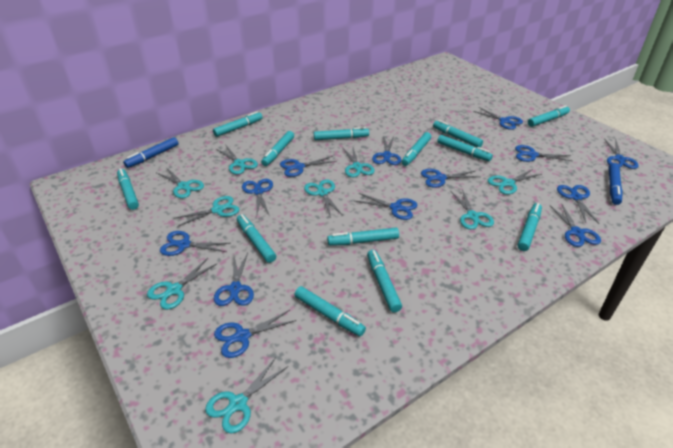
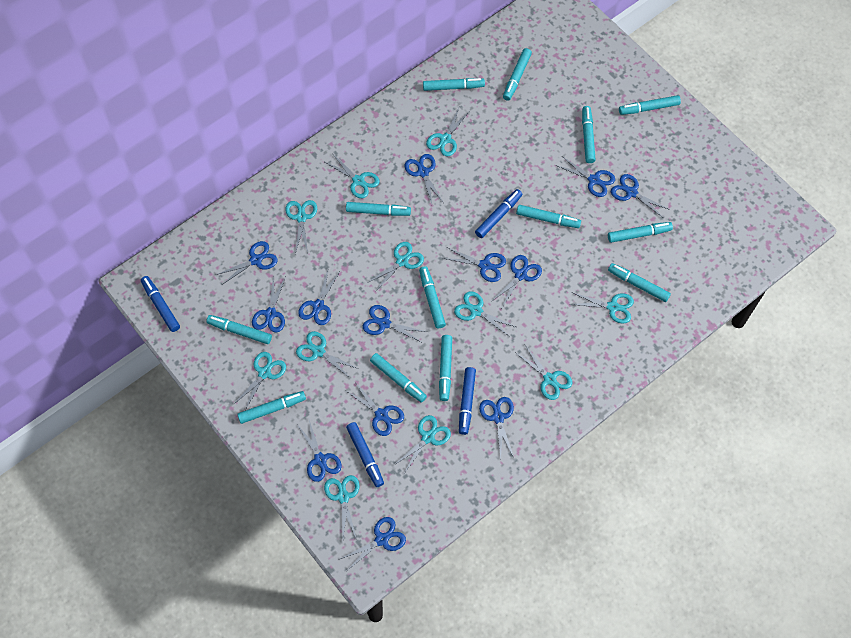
blue marker: [123,137,178,168] [608,163,623,205] = 2 -> [141,276,180,332] [346,422,384,487] [459,367,476,435] [475,189,523,238] = 4
turquoise scissors: [147,258,218,310] [157,167,204,198] [174,196,239,227] [205,357,288,433] [216,145,258,175] [304,179,343,218] [342,147,375,177] [451,189,494,230] [488,169,542,195] = 9 -> [234,352,286,410] [285,200,317,254] [296,331,358,379] [324,475,360,538] [325,153,380,198] [367,242,424,291] [393,415,451,473] [426,108,470,156] [454,291,516,337] [516,345,573,400] [570,293,634,324] = 11

